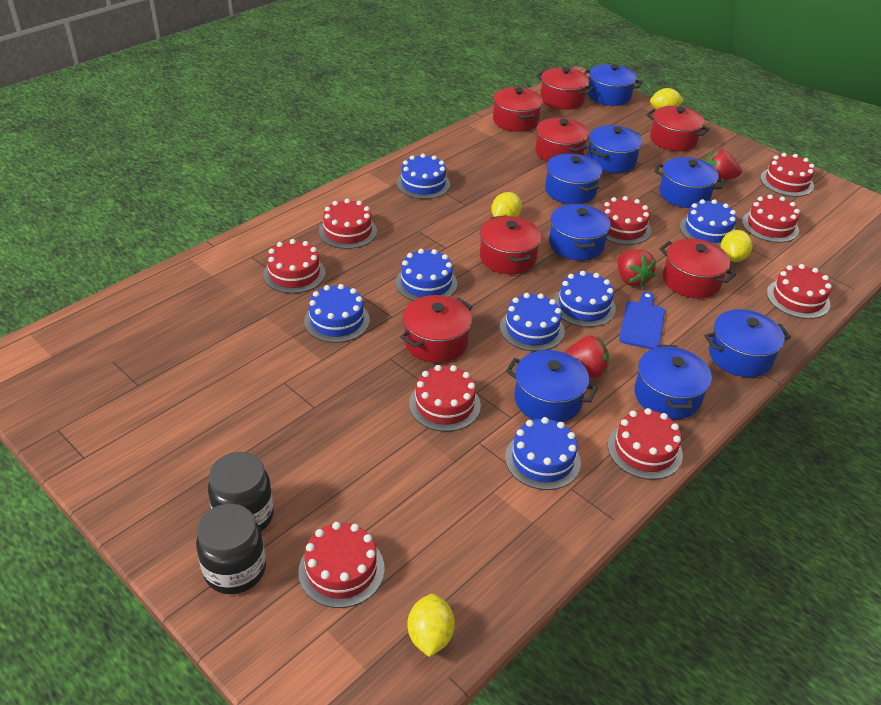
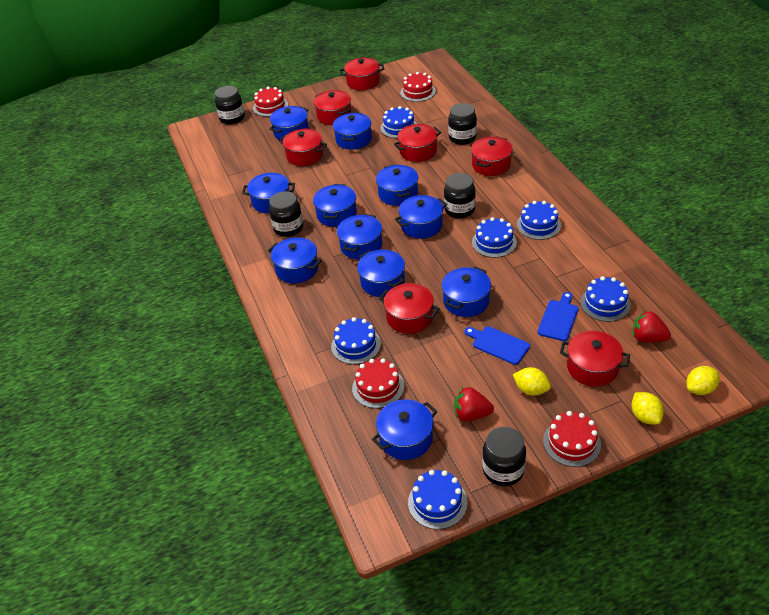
black jar: [196,504,266,594] [208,452,274,532] = 2 -> [215,86,245,125] [269,191,303,237] [444,173,476,218] [448,103,477,145] [482,427,526,486] = 5
blue cake: [304,284,370,343] [396,249,457,301] [397,154,450,199] [500,293,565,351] [505,417,581,490] [554,271,616,327] [680,199,737,247] = 7 -> [331,317,381,364] [380,106,417,138] [408,470,467,529] [472,217,517,258] [517,201,561,240] [580,276,631,322] = 6
blue cutting board: [619,292,665,349] = 1 -> [464,326,530,365] [538,292,579,341] = 2
blue pot: [506,350,598,422] [545,153,602,204] [549,204,611,261] [584,64,642,106] [588,125,642,173] [634,344,712,419] [654,157,725,208] [705,309,791,377] = 8 -> [242,173,295,213] [268,237,321,283] [269,106,309,141] [313,184,357,227] [333,113,372,150] [337,214,382,259] [357,250,405,297] [372,399,437,460] [376,164,418,206] [394,195,447,239] [441,267,491,317] = 11
red cake: [263,239,325,293] [298,522,385,608] [319,199,377,249] [409,365,481,432] [602,196,651,245] [608,408,683,480] [742,195,800,243] [760,153,815,197] [767,264,832,319] = 9 -> [253,87,288,117] [352,358,404,408] [400,72,436,102] [543,411,601,467] = 4
red strawberry: [564,336,609,378] [617,249,656,288] [705,149,742,182] = 3 -> [454,387,494,421] [633,310,671,342] = 2
yellow lemon: [408,594,455,657] [491,192,522,217] [650,88,684,110] [721,230,752,262] = 4 -> [513,367,551,396] [631,392,664,424] [687,366,719,395] = 3

